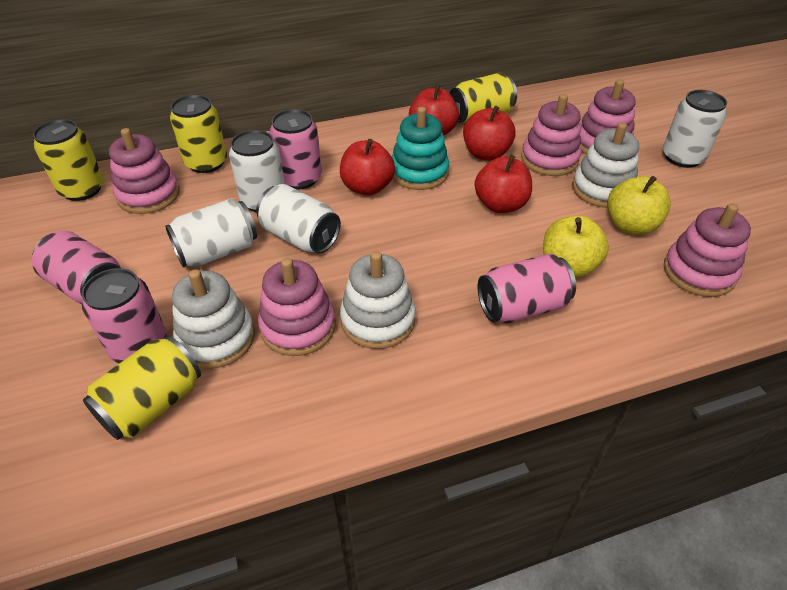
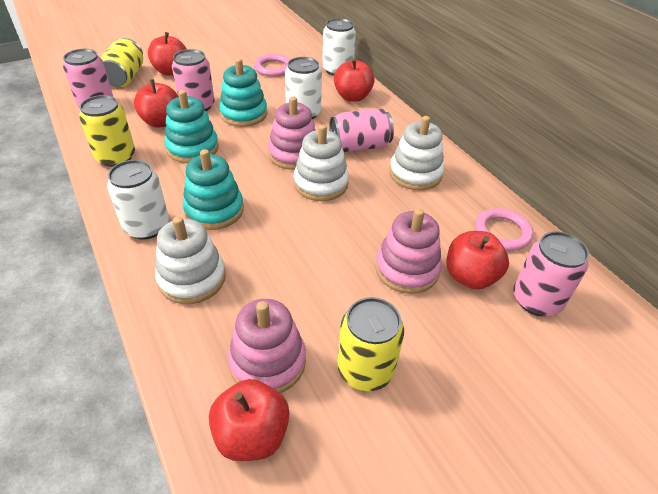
pink ring: none = 0 -> [254,54,291,77] [475,208,533,251] = 2
pink stacking toy: [109,128,180,214] [258,258,336,356] [521,94,581,176] [580,79,636,154] [664,203,751,297] = 5 -> [228,299,306,393] [268,97,315,170] [375,208,442,294] = 3
red apple: [340,139,395,195] [409,84,459,135] [463,106,516,160] [475,155,532,213] = 4 -> [134,79,179,128] [148,32,187,76] [209,379,290,461] [334,58,375,102] [447,231,509,289] = 5
turquoise stacking toy: [392,107,449,190] = 1 -> [165,90,219,163] [183,149,244,230] [219,58,267,127] = 3
white can: [165,198,257,267] [229,130,285,212] [256,184,341,254] [663,90,727,168] = 4 -> [107,160,169,240] [285,57,322,119] [322,18,356,76] = 3
yellow apple: [543,216,609,278] [607,176,671,235] = 2 -> none = 0
yellow can: [33,119,104,201] [83,336,201,440] [170,95,227,173] [449,73,517,123] = 4 -> [79,95,135,167] [100,38,143,87] [337,297,404,391] = 3

